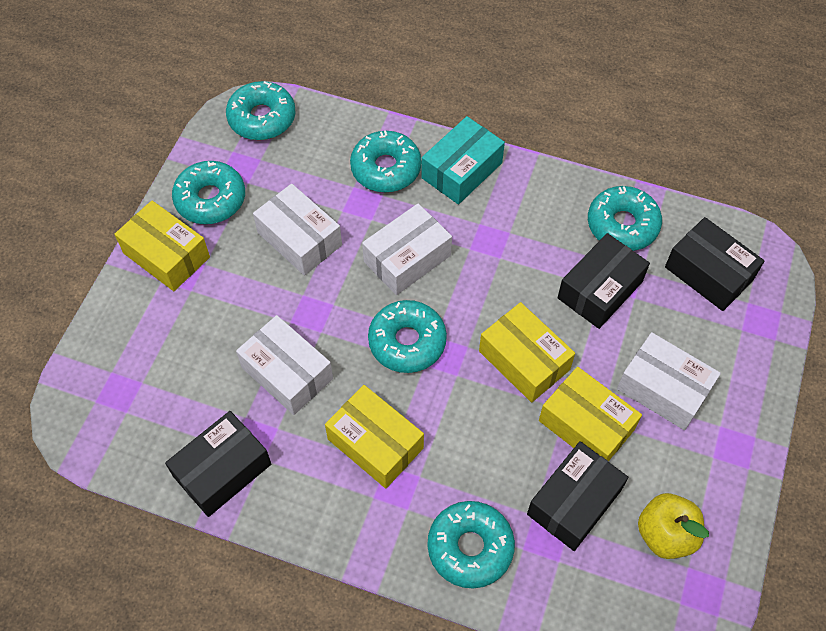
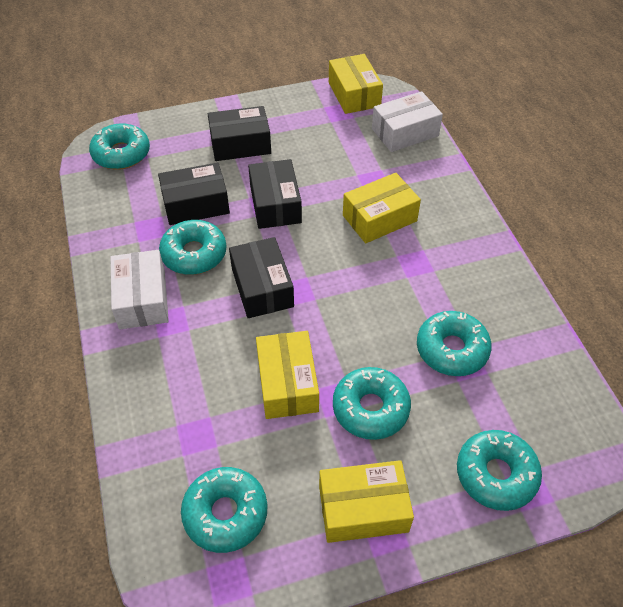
turquoise box: [421,116,505,205] = 1 -> none = 0
white box: [236,315,333,415] [253,184,342,276] [362,203,452,295] [617,332,721,430] = 4 -> [111,250,169,329] [372,91,443,152] = 2
yellow apple: [638,493,709,559] = 1 -> none = 0

